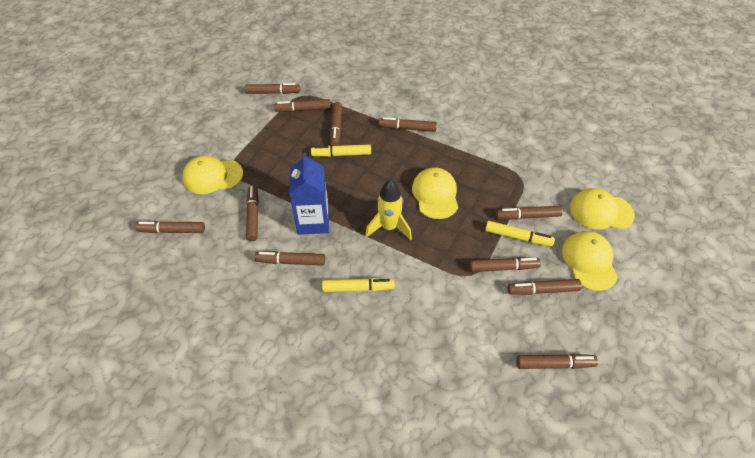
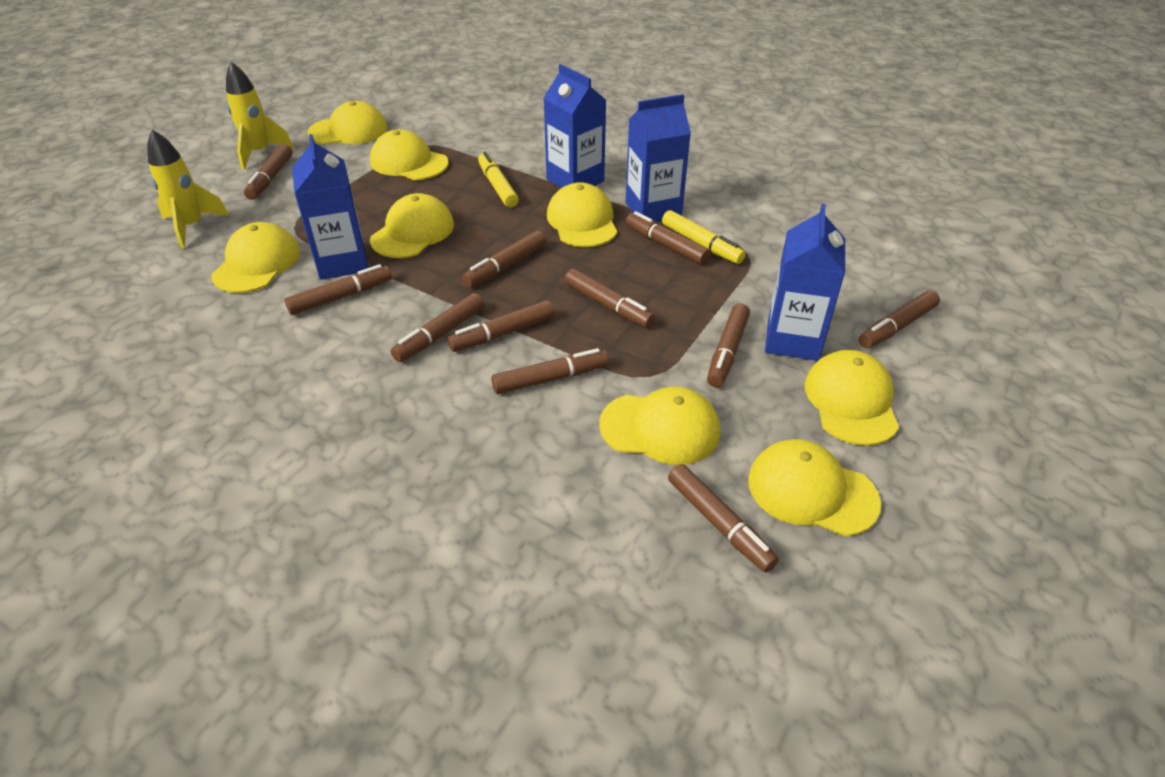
blue carton: [289,153,329,235] = 1 -> [292,134,368,280] [543,64,606,188] [626,94,691,222] [765,204,845,361] = 4
yellow cap: [182,156,243,194] [412,167,458,219] [562,231,618,291] [570,188,635,229] = 4 -> [211,222,300,293] [307,101,388,144] [370,129,449,180] [370,193,454,258] [547,182,617,247] [599,386,720,465] [748,439,881,536] [805,350,899,446] = 8
yellow marker: [311,144,371,157] [322,278,395,292] [485,221,555,247] = 3 -> [478,152,519,207] [662,210,746,264] = 2
yellow rocket: [365,179,412,240] = 1 -> [147,129,230,249] [226,62,294,170] = 2

